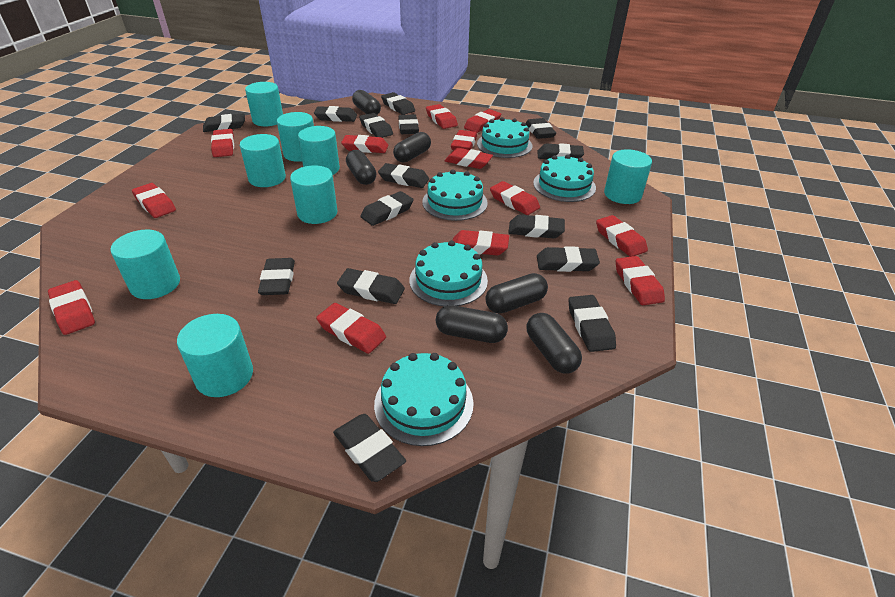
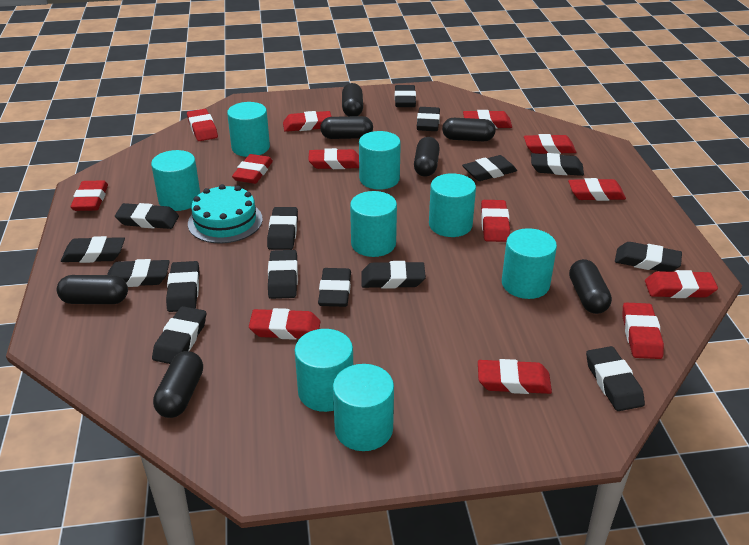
black capsule: [346,150,377,185] [352,90,381,115] [393,132,431,162] [436,305,508,343] [485,273,548,314] [526,313,582,373] = 6 -> [57,275,128,304] [153,351,203,418] [320,116,373,139] [342,83,363,116] [414,137,440,177] [442,118,496,141] [569,259,612,314] = 7
turquoise cake: [374,353,474,446] [409,240,488,306] [422,170,488,221] [477,117,532,158] [533,154,596,202] = 5 -> [188,184,263,244] = 1

